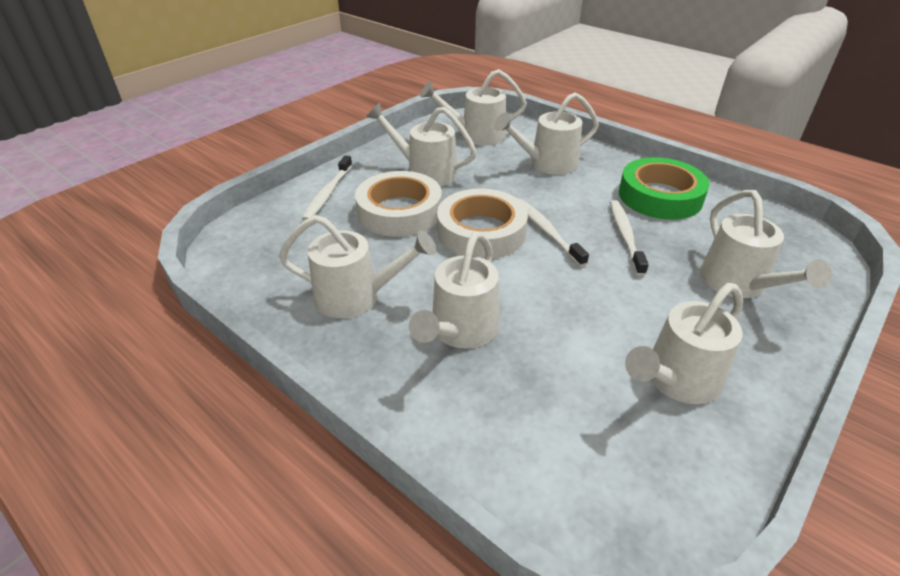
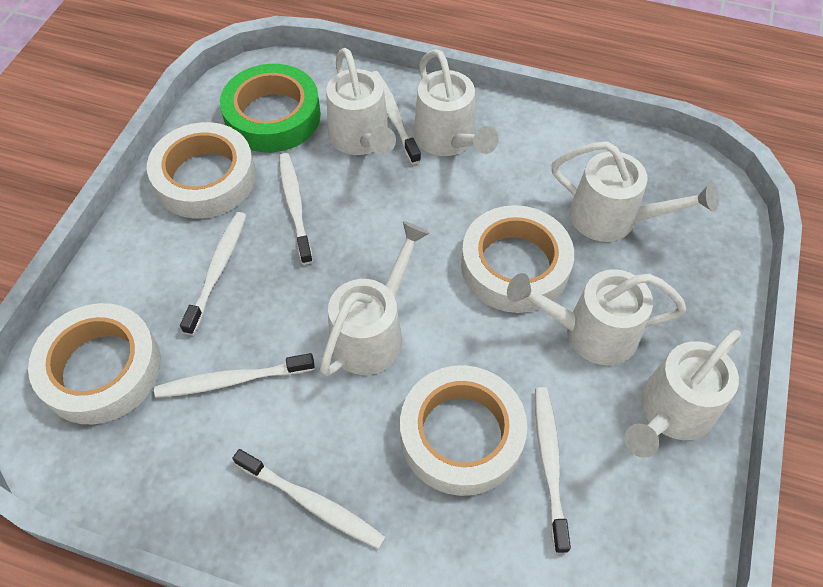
white tape: [355,171,442,237] [437,188,528,259] = 2 -> [28,303,161,424] [147,122,256,219] [400,365,527,496] [461,205,574,313] = 4
white toothbrush: [302,156,352,220] [519,199,589,267] [610,200,649,276] = 3 -> [154,353,315,398] [180,212,246,335] [233,449,386,549] [279,153,313,265] [372,71,421,164] [535,387,571,553] = 6
white watering can: [279,215,436,318] [366,103,477,186] [409,232,499,349] [420,69,527,145] [494,92,599,175] [625,283,743,404] [700,190,832,298] = 7 -> [320,221,430,376] [326,48,396,155] [414,49,499,156] [507,269,687,365] [551,141,719,242] [624,330,741,458] = 6

